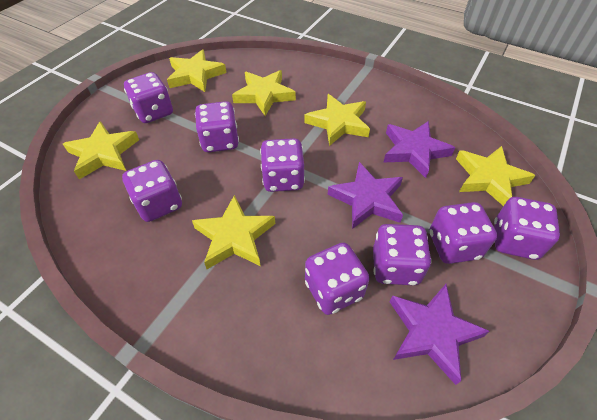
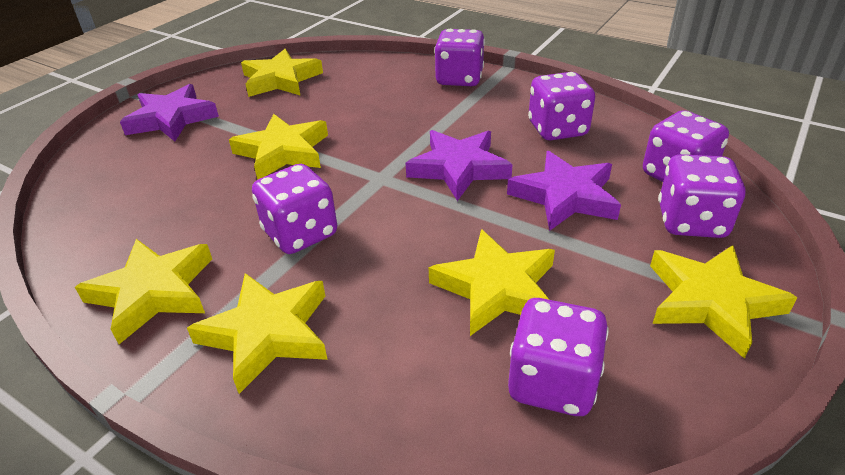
purple dice: [122,160,182,222] [124,72,173,123] [195,101,239,153] [260,138,305,192] [305,243,370,315] [373,224,432,285] [430,202,497,264] [494,197,560,260] = 8 -> [252,164,337,254] [434,29,485,86] [508,298,609,416] [528,72,595,141] [643,110,729,182] [658,154,745,238] = 6

